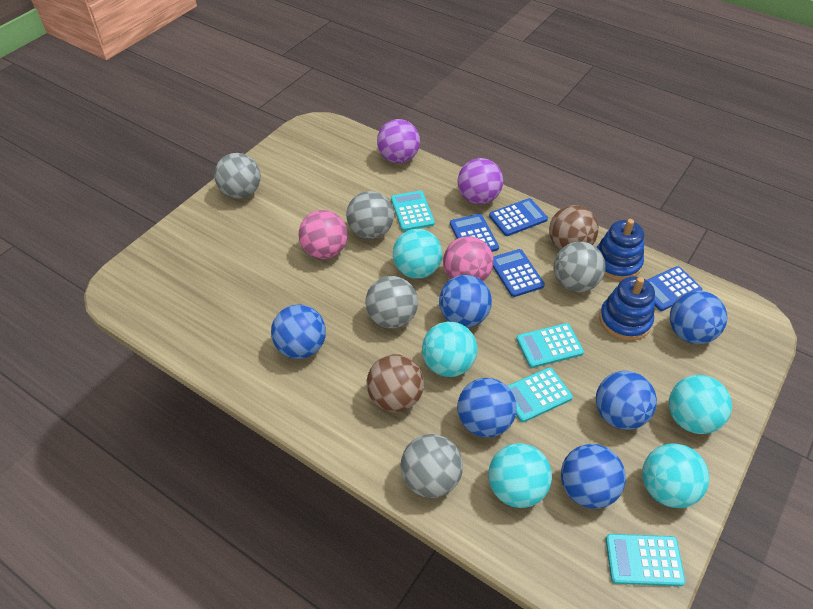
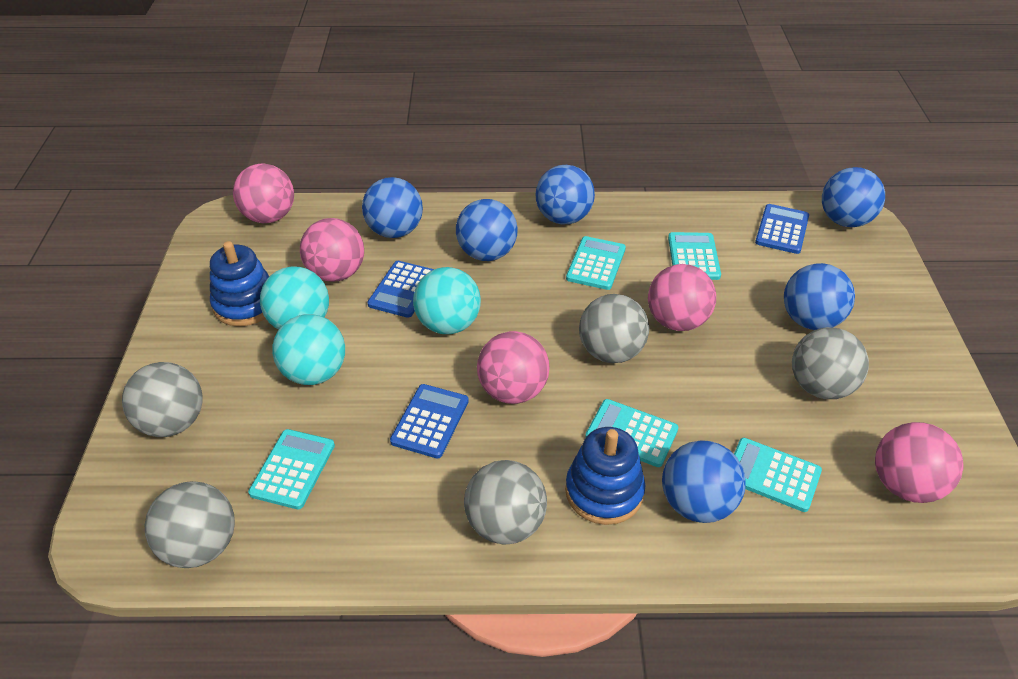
blue calculator: [450,214,499,252] [489,198,548,236] [493,249,545,297] [647,266,702,311] = 4 -> [367,261,434,318] [390,384,469,458] [755,204,809,254] = 3
brown ball: [367,354,424,412] [549,205,599,250] = 2 -> none = 0
pink ball: [299,210,347,259] [443,236,494,281] = 2 -> [233,164,294,223] [300,218,364,282] [477,331,549,404] [648,264,716,331] [875,422,964,503] = 5
purple ball: [377,119,420,163] [457,158,503,204] = 2 -> none = 0
turquoise ball: [393,229,442,279] [422,321,478,377] [488,443,552,508] [642,443,709,508] [669,375,732,434] = 5 -> [260,266,329,330] [272,314,345,385] [413,267,481,334] = 3
turquoise calculator: [391,191,435,231] [507,367,573,422] [516,323,584,368] [606,534,685,586] = 4 -> [248,429,335,509] [566,236,626,290] [585,399,678,467] [668,232,721,280] [734,438,822,512] = 5

